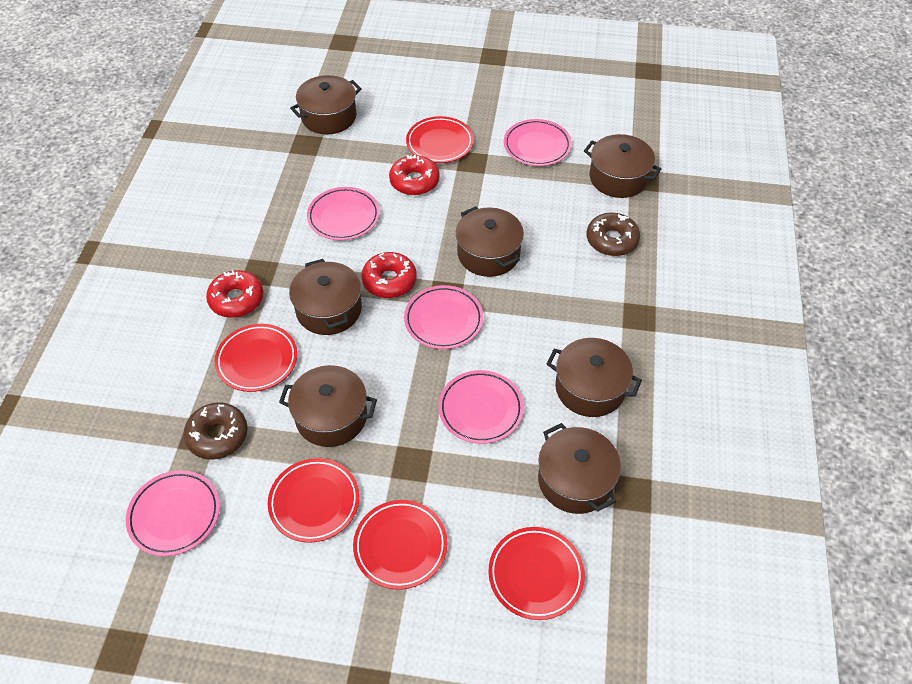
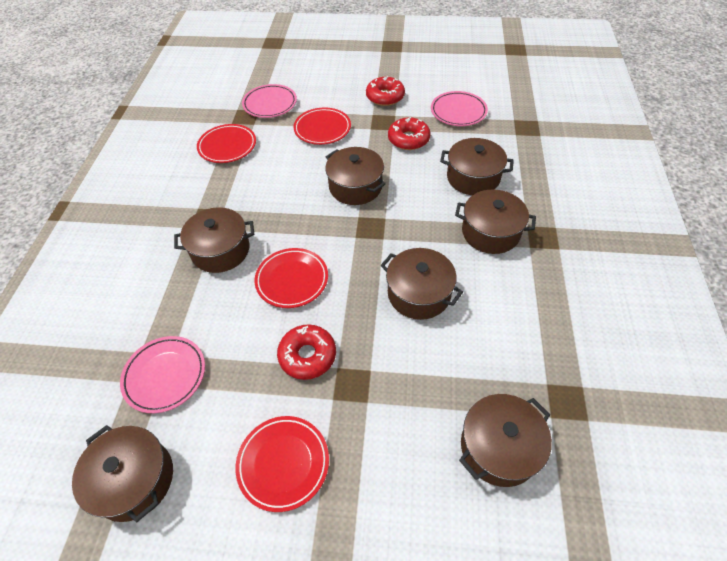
brown donut: [183,402,248,460] [586,213,640,256] = 2 -> none = 0
pink plate: [126,470,220,556] [307,187,380,240] [404,285,483,349] [439,370,524,444] [504,119,572,166] = 5 -> [120,336,205,413] [242,84,297,118] [431,91,488,126] = 3
red plate: [215,324,297,392] [268,458,359,543] [353,500,447,590] [406,116,474,163] [488,527,585,620] = 5 -> [197,124,256,163] [235,416,329,512] [254,248,328,308] [293,108,351,145] = 4

